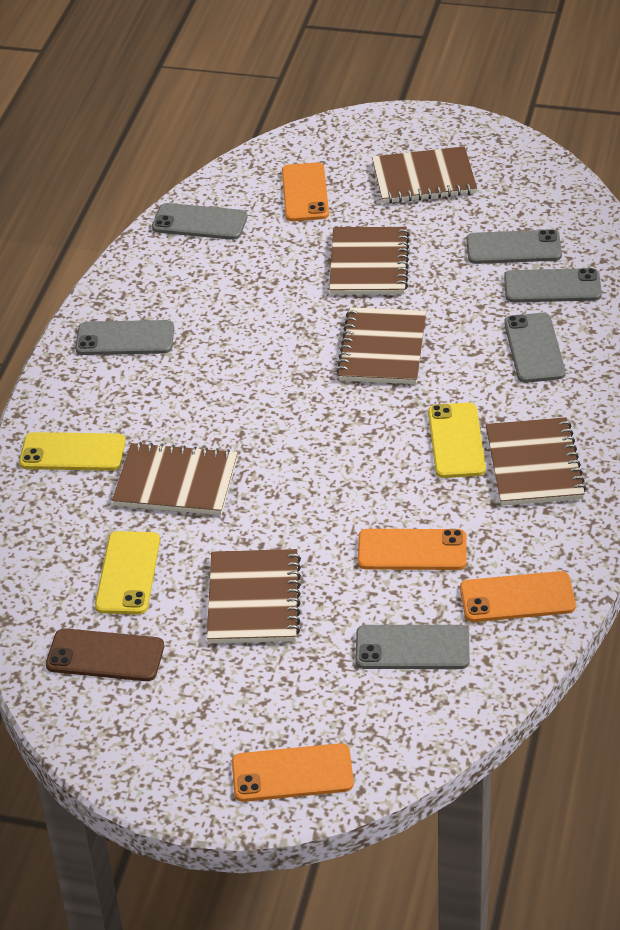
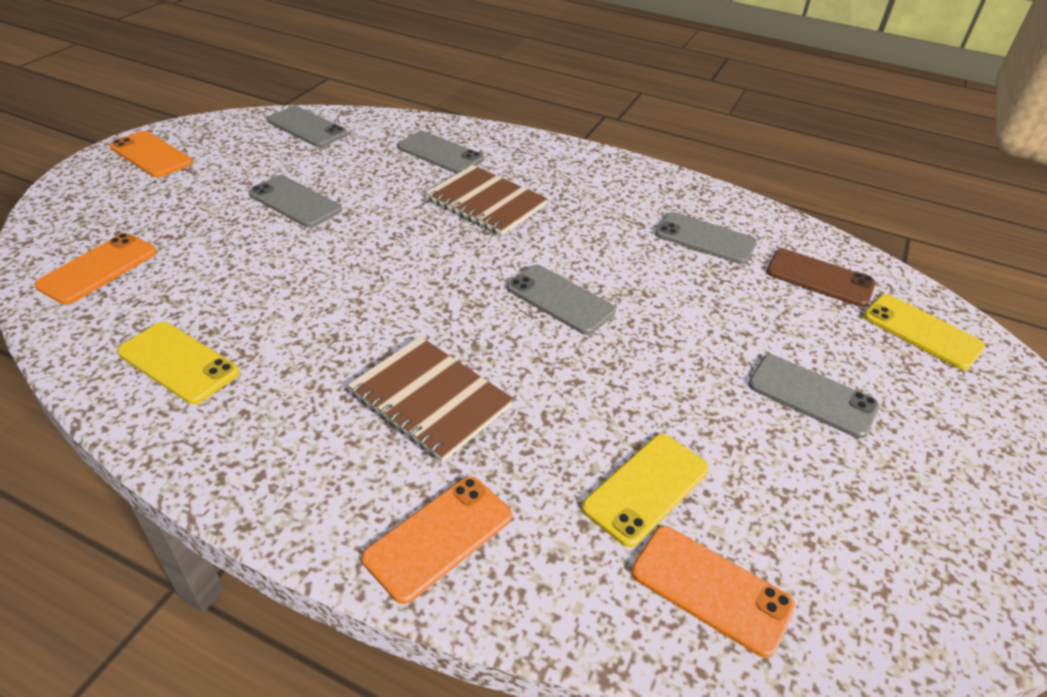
brown notebook: [112,442,238,515] [207,549,301,644] [329,227,409,295] [336,307,426,384] [372,146,477,203] [486,417,586,506] = 6 -> [348,336,513,462] [425,165,548,235] = 2

